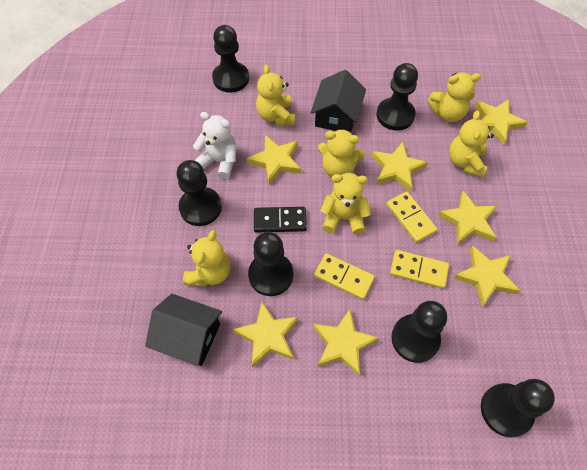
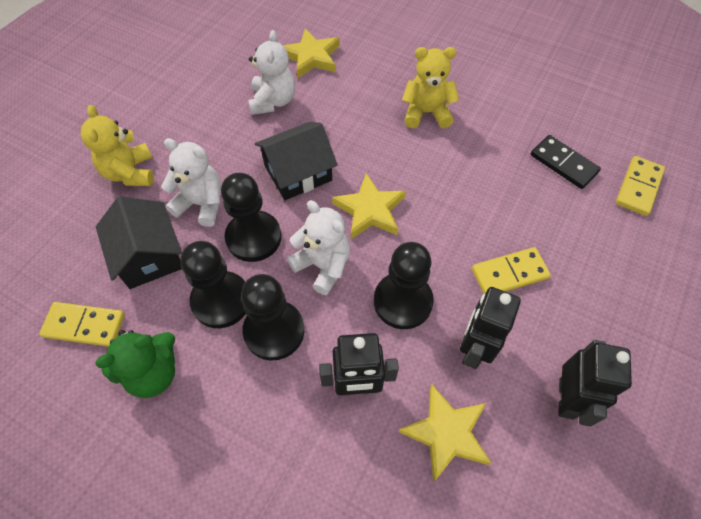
black pawn: [177,160,222,226] [212,25,249,93] [248,232,293,296] [377,63,418,131] [391,301,447,363] [481,379,555,437] = 6 -> [180,241,246,328] [221,173,281,262] [241,274,304,361] [374,242,434,329] = 4
black robot: none = 0 -> [319,333,399,396] [460,287,521,369] [558,340,632,427] = 3
green teddy bear: none = 0 -> [95,330,175,398] = 1
white teddy bear: [193,112,236,179] = 1 -> [161,138,221,227] [248,30,295,115] [287,200,350,295] = 3
yellow star: [233,302,298,368] [246,135,301,184] [313,309,379,376] [371,141,428,192] [438,191,497,245] [454,246,520,307] [475,99,527,145] = 7 -> [283,28,340,78] [332,173,406,239] [399,385,491,482] = 3
yellow teddy bear: [183,230,230,287] [256,64,295,126] [318,129,365,177] [320,173,371,235] [427,73,481,122] [449,111,494,178] = 6 -> [81,105,154,186] [402,47,459,128] = 2

